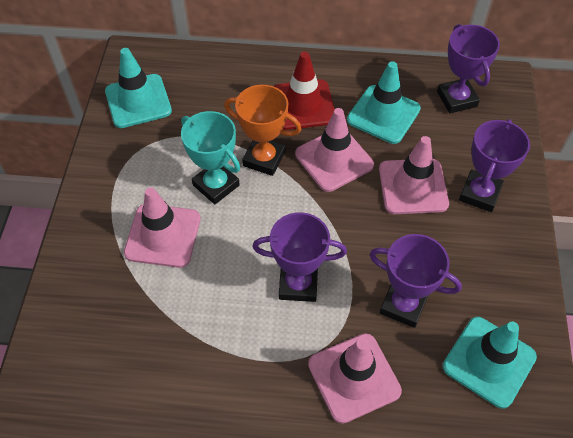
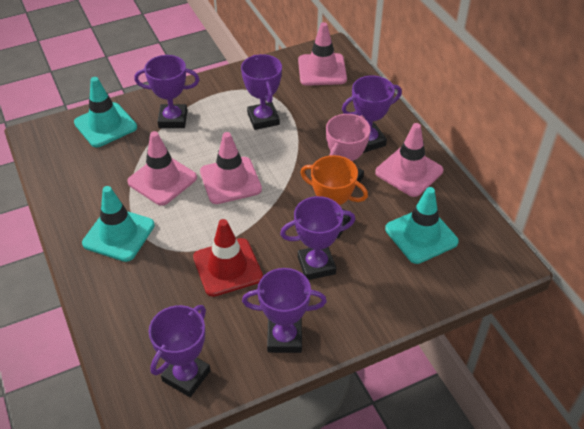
pink trophy: none = 0 -> [326,114,370,189] = 1
purple trophy: [252,212,347,302] [369,234,462,328] [437,24,500,113] [459,119,530,212] = 4 -> [134,55,200,128] [148,305,211,397] [241,54,282,130] [242,268,327,353] [280,196,355,280] [342,75,402,153] = 6
turquoise trophy: [181,111,240,204] = 1 -> none = 0

